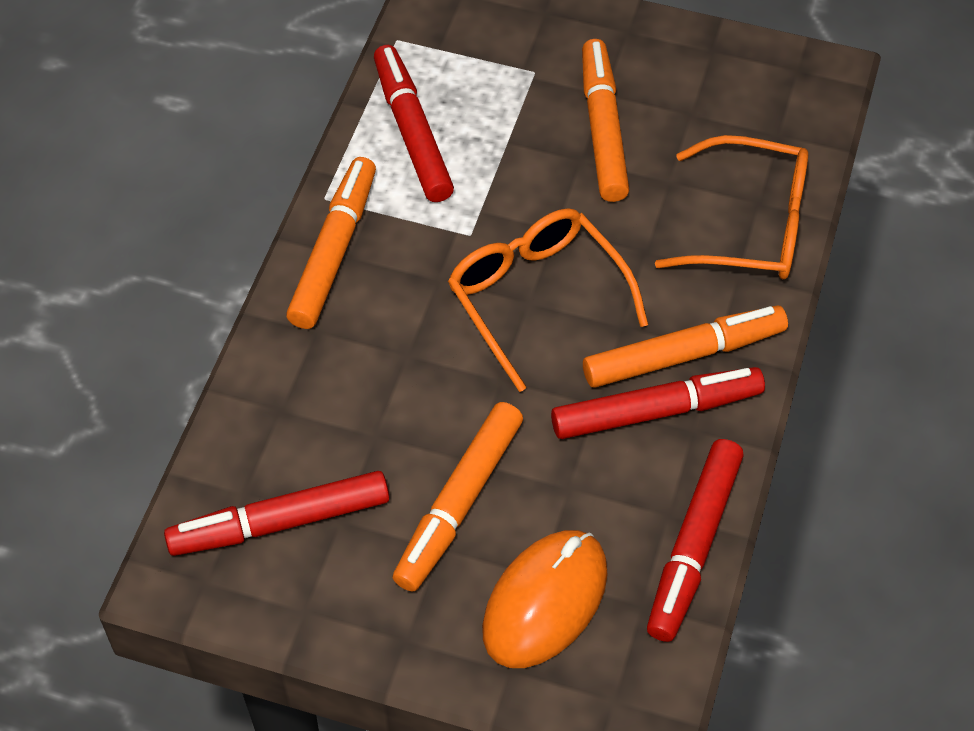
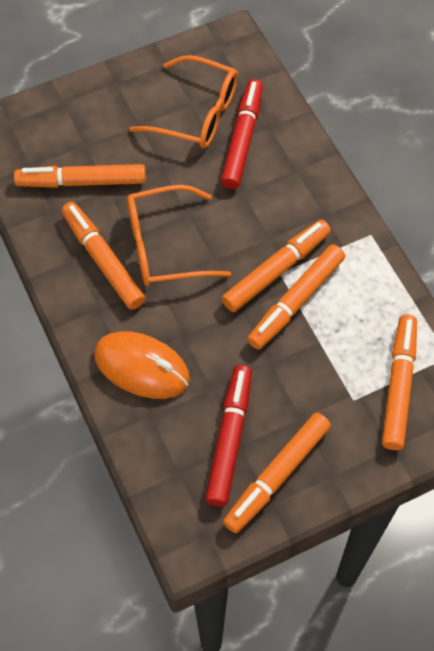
orange marker: [286,157,376,329] [393,402,523,592] [582,39,629,202] [583,305,788,388] = 4 -> [14,164,146,188] [62,202,145,310] [222,220,331,312] [223,413,331,533] [247,244,345,350] [382,314,417,450] = 6
red marker: [164,471,389,556] [374,45,454,202] [551,367,765,439] [647,439,744,642] = 4 -> [205,365,252,507] [221,79,263,189] = 2

